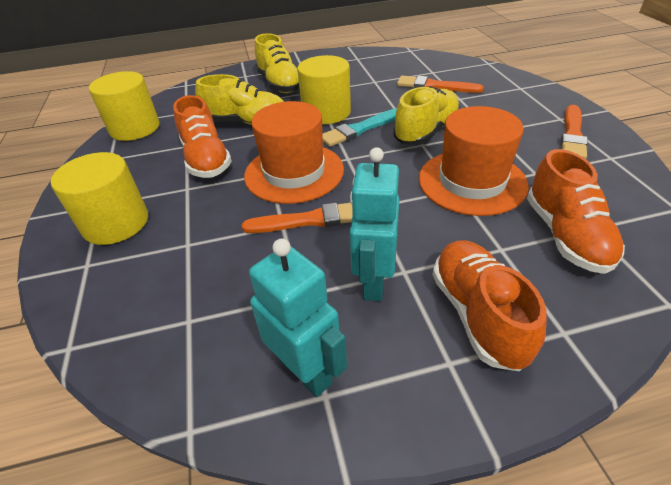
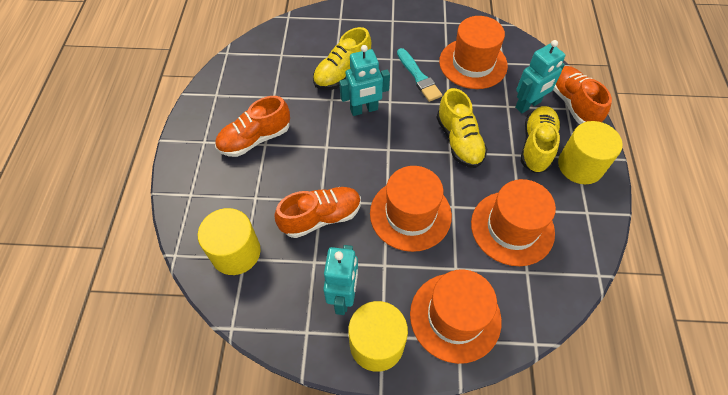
orange brush: [242,203,353,233] [397,76,484,93] [561,105,588,159] = 3 -> none = 0
orange hat: [244,101,344,204] [419,106,529,216] = 2 -> [370,166,452,252] [410,269,502,364] [439,16,508,89] [471,179,556,266] = 4
turquoise robot: [249,239,347,397] [350,147,399,301] = 2 -> [323,245,358,315] [339,45,390,116] [515,40,565,113] = 3

